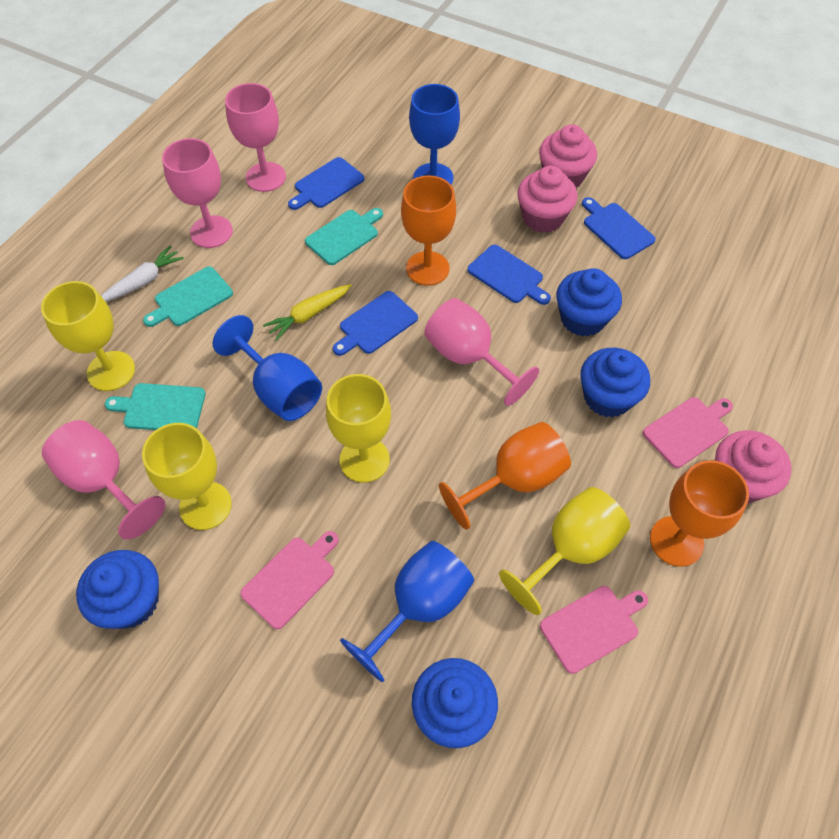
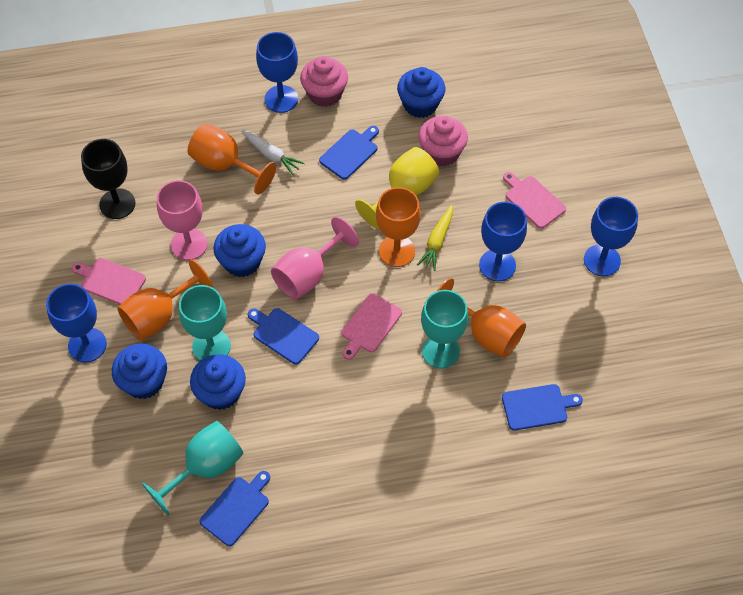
black goblet: none = 0 -> [81,139,136,219] = 1
blue goblet: [213,315,322,421] [340,541,474,682] [409,84,460,185] = 3 -> [46,284,107,362] [256,32,298,113] [479,202,527,281] [584,197,638,276] = 4
orange goblet: [401,176,456,286] [439,422,571,530] [650,460,749,567] = 3 -> [117,259,213,341] [188,123,276,194] [376,187,421,267] [437,278,526,358] = 4
pink cupcake: [517,166,578,233] [539,125,597,188] [715,430,792,504] = 3 -> [300,56,348,107] [419,116,468,167] = 2
pink goblet: [42,420,165,540] [162,138,233,248] [225,83,286,192] [424,298,539,406] = 4 -> [157,180,207,260] [271,217,359,299] = 2
turquoise cutting board: [105,383,206,430] [143,267,233,327] [305,208,383,265] = 3 -> none = 0
turquoise goblet: none = 0 -> [142,421,244,515] [179,285,231,361] [421,290,468,369] = 3
yellow goblet: [41,281,135,391] [142,423,232,530] [326,374,391,483] [499,487,630,615] = 4 -> [355,147,439,229] = 1

